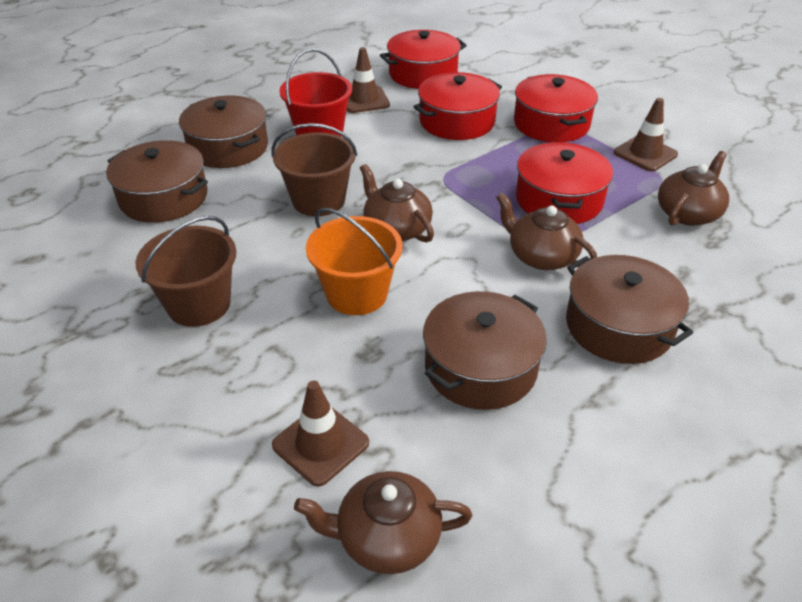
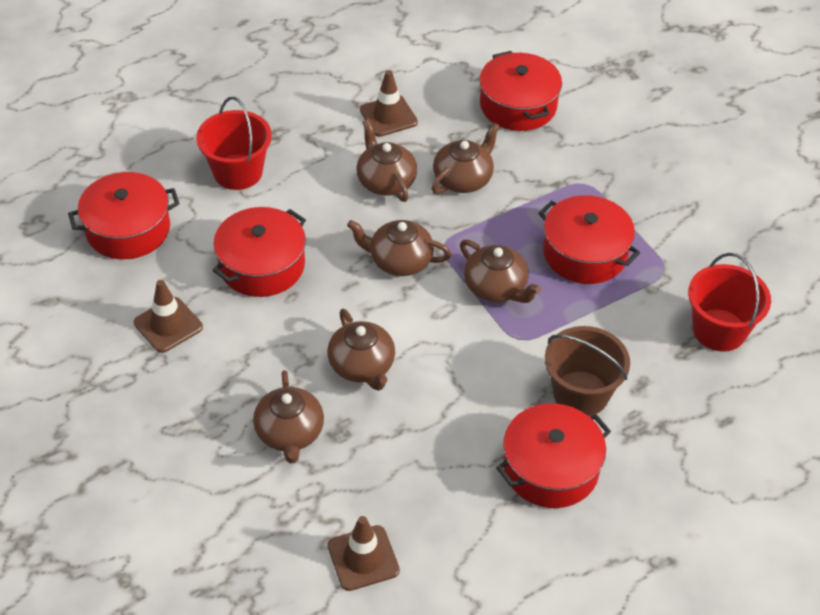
brown bucket: [135,216,236,327] [271,123,357,216] = 2 -> [545,326,630,416] = 1
brown pot: [106,140,208,223] [179,96,268,168] [423,291,547,410] [566,255,693,364] = 4 -> none = 0
brown teapot: [294,471,472,574] [360,164,434,243] [496,192,597,270] [658,151,729,226] = 4 -> [253,370,324,463] [327,309,395,391] [347,220,451,276] [356,119,417,202] [431,123,500,194] [460,239,541,303] = 6
orange bucket: [306,208,402,315] = 1 -> none = 0
red bucket: [279,49,352,137] = 1 -> [196,97,272,190] [688,253,771,352] = 2
red pot: [380,30,467,89] [413,72,502,140] [514,74,598,142] [516,142,613,224] = 4 -> [68,172,180,259] [213,207,306,297] [479,51,562,131] [496,403,611,508] [538,195,640,284] = 5

